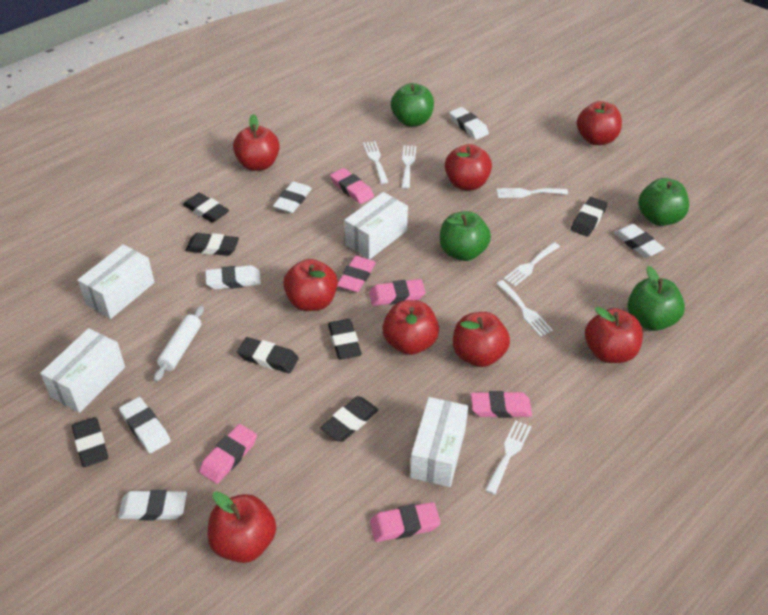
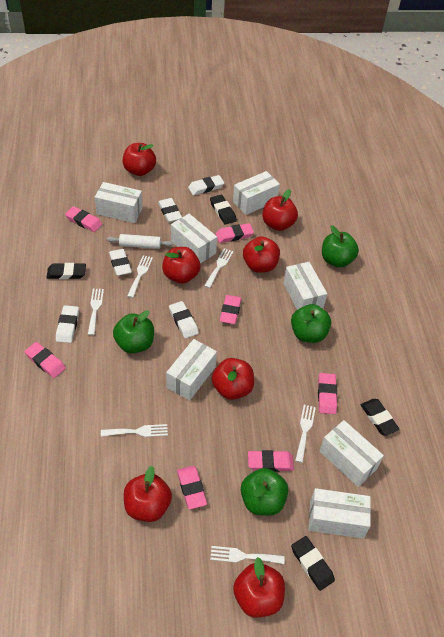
black eraser: [72,417,108,467] [183,193,229,223] [186,233,239,256] [237,337,299,373] [320,396,379,442] [328,319,362,360] [571,197,608,237] = 7 -> [47,263,86,279] [210,195,237,225] [291,536,335,591] [361,399,400,436] = 4
pink eraser: [199,424,257,484] [330,168,374,204] [337,256,376,292] [369,279,426,306] [370,502,441,542] [471,391,532,418] = 6 -> [24,342,66,378] [65,206,102,232] [177,466,207,509] [215,223,254,243] [220,295,242,324] [248,450,294,472] [318,373,337,414] = 7
red apple: [208,491,276,563] [233,114,280,171] [283,259,338,311] [382,300,439,355] [445,144,492,190] [453,312,510,367] [577,101,622,145] [585,307,643,363] = 8 -> [122,143,156,176] [124,466,172,522] [162,247,200,284] [212,358,254,400] [233,557,285,618] [243,236,280,273] [262,189,298,231] = 7
white box: [40,328,125,413] [78,244,155,319] [344,192,408,259] [410,397,468,487] = 4 -> [95,182,143,223] [166,339,217,401] [171,214,217,263] [233,171,280,215] [283,262,327,310] [309,488,371,539] [320,420,384,487] = 7
white eraser: [118,490,187,520] [119,397,171,453] [205,265,261,289] [273,182,312,213] [449,107,489,139] [614,224,665,258] = 6 -> [56,305,79,343] [109,249,132,276] [158,198,182,222] [169,301,199,339] [188,175,224,195] = 5

